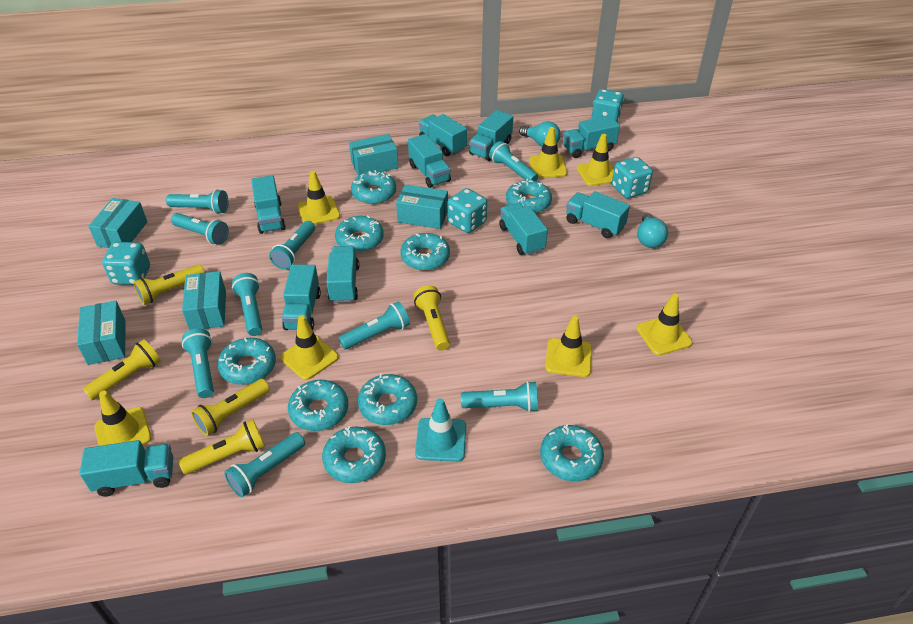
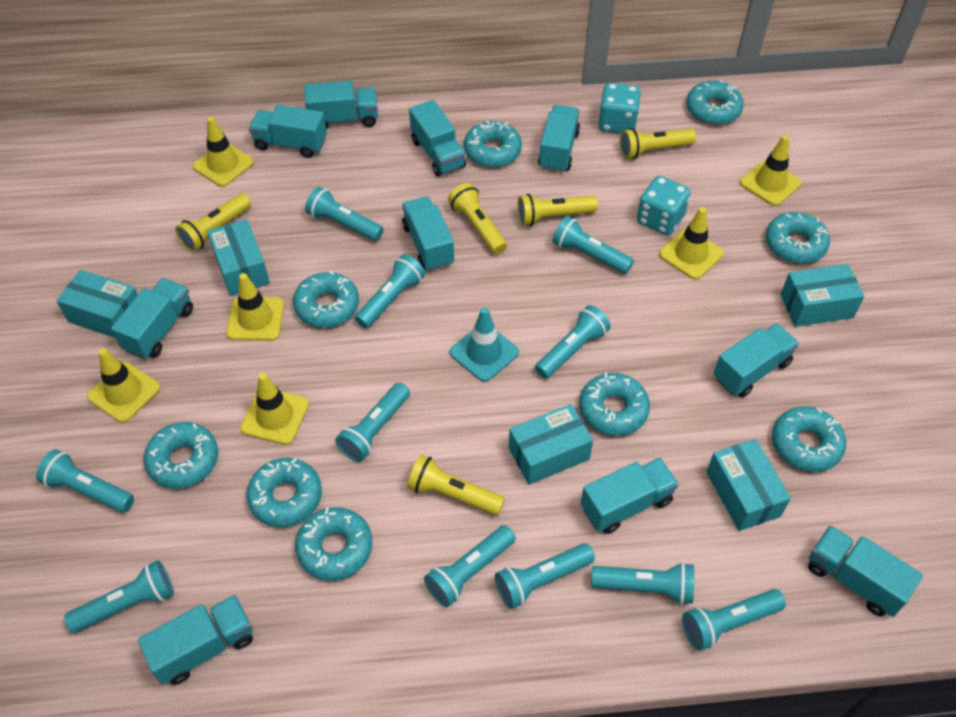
turquoise dice: [102,242,150,285] [447,188,487,233] [592,89,624,122] [612,157,653,198] = 4 -> [598,83,641,133] [637,176,691,235] = 2
turquoise flashlight: [166,189,229,214] [171,213,229,245] [182,328,214,398] [224,432,305,497] [232,273,262,336] [269,221,315,269] [339,301,410,349] [461,381,538,412] [489,141,538,181] = 9 -> [36,449,134,513] [64,560,174,633] [305,187,383,241] [335,383,410,462] [355,254,425,328] [424,525,516,607] [495,543,595,609] [535,305,611,379] [553,216,634,274] [591,562,694,604] [682,589,786,651] = 11
turquoise light bulb: [519,121,561,147] [637,213,668,248] = 2 -> none = 0
yellow traffic cone: [94,391,152,446] [281,315,339,380] [298,171,340,225] [529,127,567,178] [545,316,592,377] [577,134,614,186] [636,294,692,355] = 7 -> [87,348,161,423] [193,116,254,187] [226,273,284,341] [240,373,309,445] [659,207,724,280] [740,135,802,206] = 6

